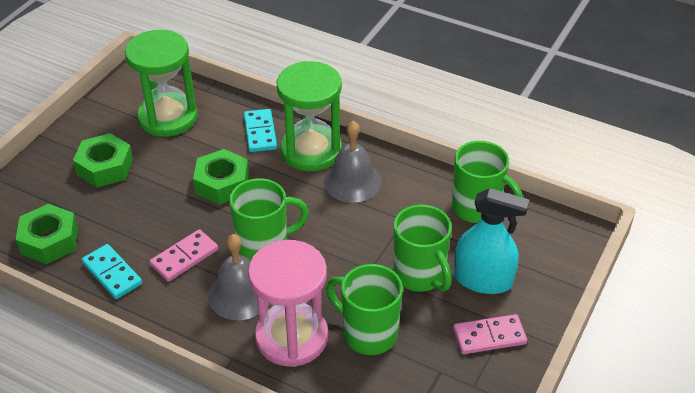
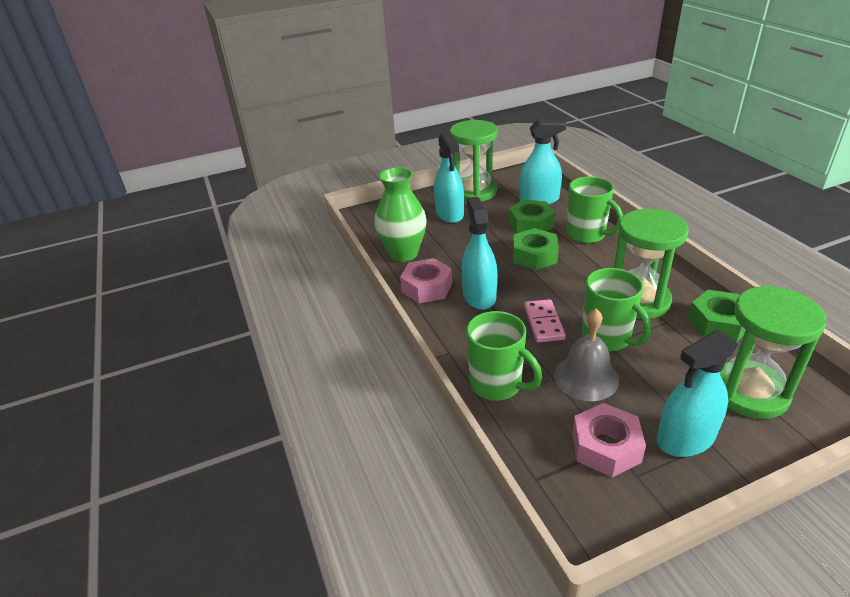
green hourglass: [125,30,198,137] [277,61,342,171] = 2 -> [450,120,498,202] [614,209,689,318] [720,286,826,419] = 3
green mug: [229,178,309,260] [326,264,403,355] [394,205,452,292] [452,141,522,223] = 4 -> [466,311,542,401] [566,176,623,244] [582,268,652,351] = 3
green vase: none = 0 -> [375,167,427,262] = 1
grey bell: [208,234,270,320] [324,121,382,203] = 2 -> [554,309,619,401] = 1
pink domino: [150,229,218,282] [453,314,527,354] = 2 -> [524,299,566,343] = 1
pink hourglass: [248,240,328,367] = 1 -> none = 0
pink nut: none = 0 -> [400,258,452,303] [572,403,646,477] = 2
turquoise domino: [82,244,142,299] [244,109,277,152] = 2 -> none = 0
turquoise spray bottle: [454,188,529,294] = 1 -> [434,132,464,223] [462,197,497,310] [519,120,567,204] [657,330,738,457] = 4

